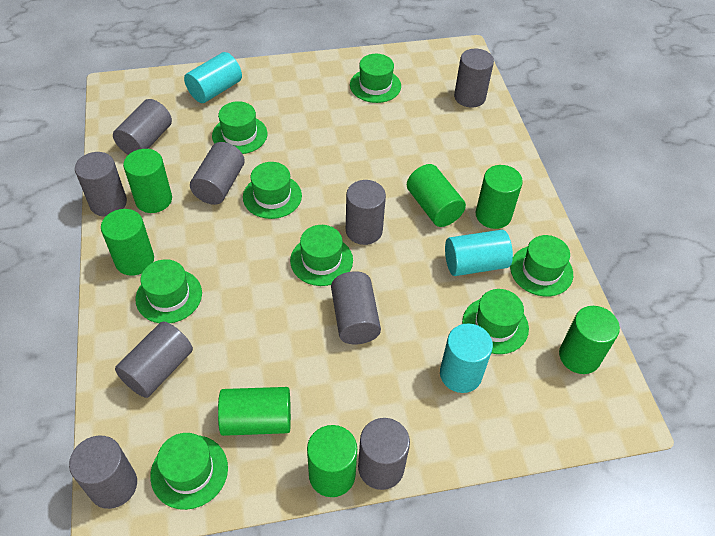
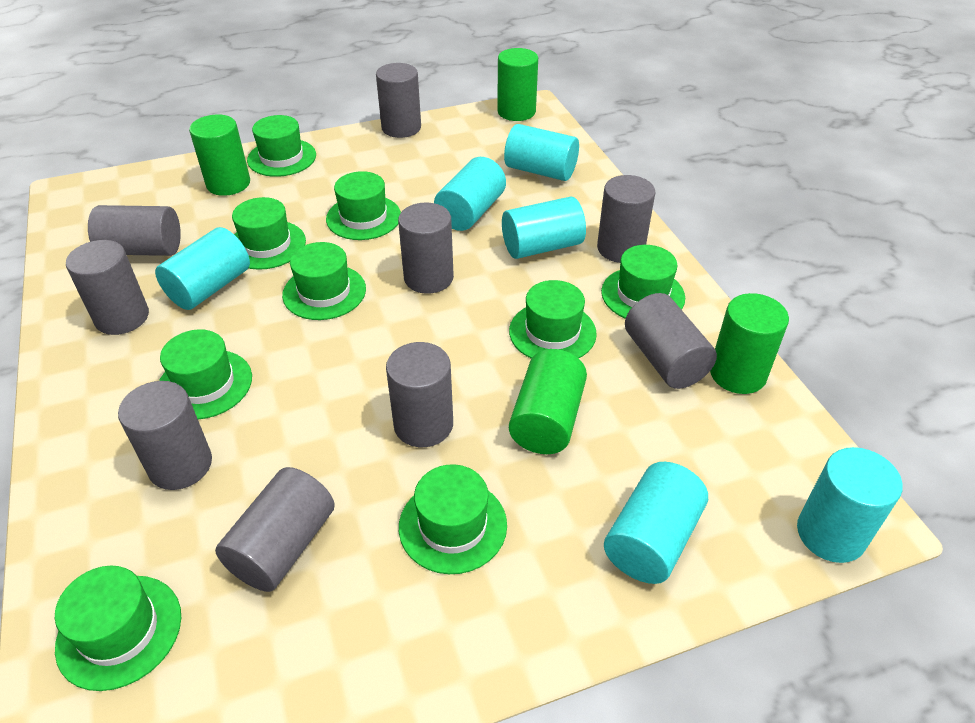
green cylinder: [101,209,154,276] [123,149,172,213] [218,387,291,436] [307,425,357,497] [407,164,466,227] [476,165,523,229] [559,306,620,374] = 7 -> [189,115,250,196] [497,48,538,121] [509,349,587,454] [710,293,789,394] = 4
green hat: [136,259,202,323] [150,433,228,510] [212,101,267,154] [243,162,302,219] [290,225,353,286] [350,54,401,103] [462,289,529,354] [510,235,573,297] = 8 -> [55,565,181,691] [159,329,252,419] [232,197,306,270] [247,115,316,177] [282,242,366,320] [326,171,401,240] [399,464,507,574] [509,280,597,359] [601,245,685,319] = 9
turquoise cylinder: [184,52,242,103] [440,323,493,393] [445,230,513,276] = 3 -> [155,227,250,310] [434,157,506,231] [502,196,586,259] [504,124,579,181] [604,462,708,584] [797,447,903,563] = 6

